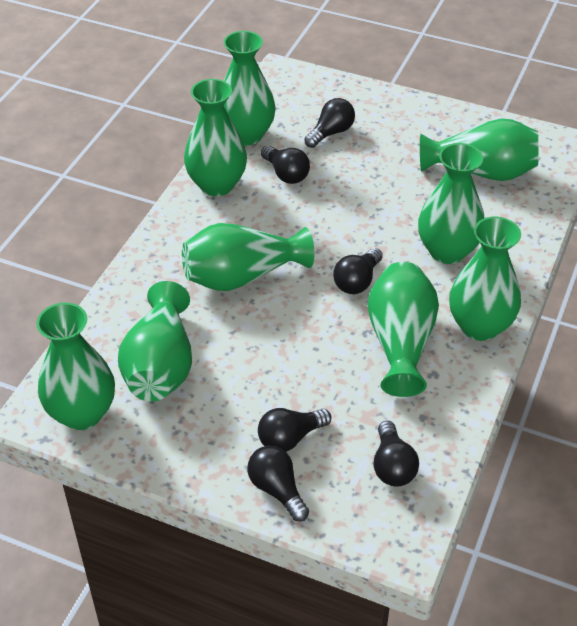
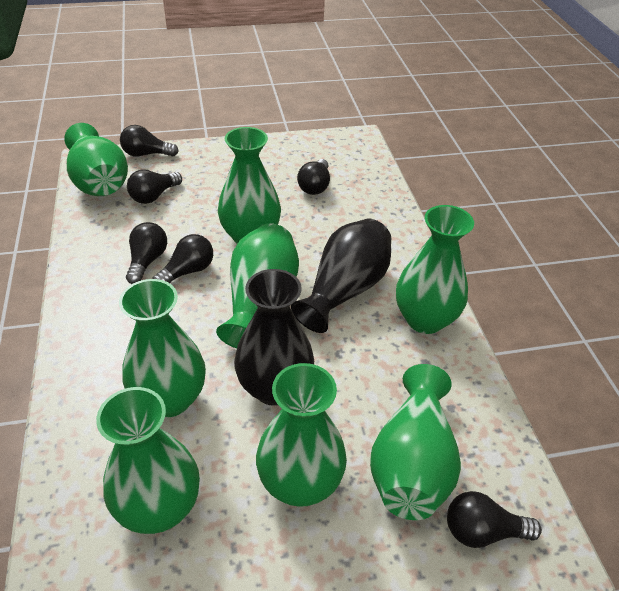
black vase: none = 0 -> [234,269,314,406] [291,219,391,333] = 2
green vase: [36,302,115,430] [118,281,192,402] [182,223,314,291] [184,79,247,196] [224,31,276,145] [367,262,439,397] [418,143,484,264] [420,118,538,181] [449,216,521,341] = 9 -> [64,123,128,196] [96,387,200,534] [119,279,206,417] [216,223,299,348] [218,127,281,244] [256,363,347,507] [370,364,461,520] [396,205,474,334] = 8

